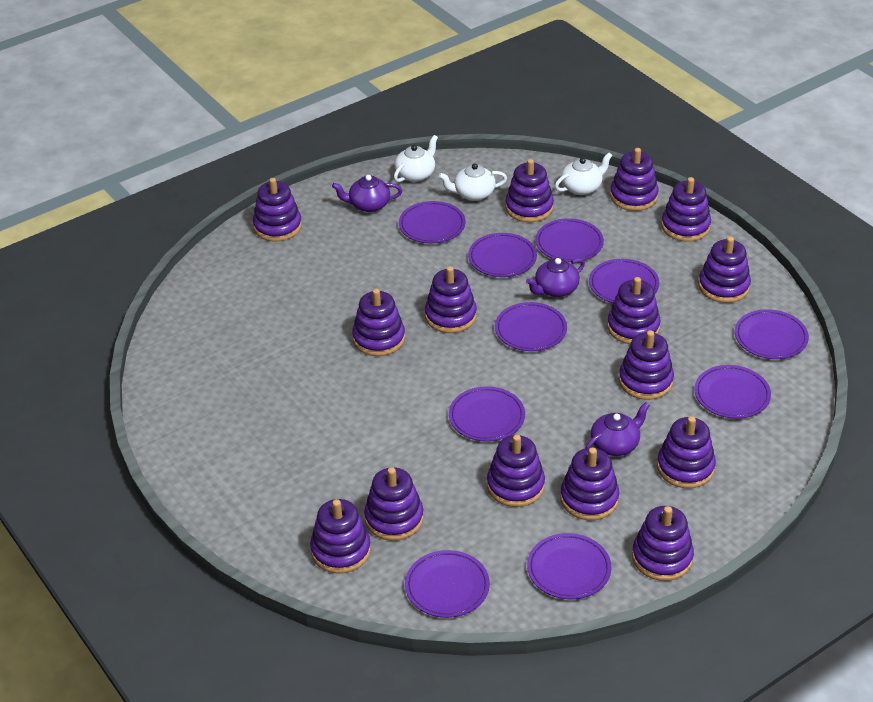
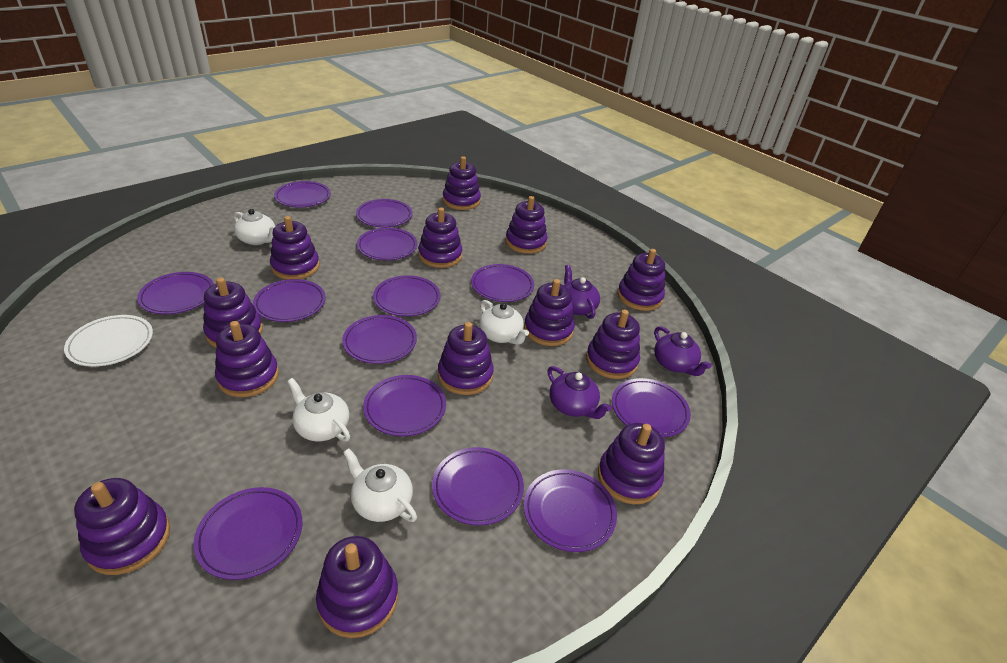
purple plate: [399,201,466,243] [405,550,490,618] [449,386,525,442] [468,233,537,277] [495,302,567,351] [527,533,611,599] [536,218,604,262] [589,259,659,303] [694,365,771,419] [735,309,809,359] = 10 -> [137,272,214,314] [193,487,302,580] [253,279,326,322] [274,181,331,208] [342,315,417,364] [356,199,412,228] [357,228,417,260] [363,375,446,436] [373,275,441,317] [432,447,524,526] [471,264,534,302] [524,469,617,552] [612,378,691,437] = 13
purple stacking toy: [253,178,302,242] [310,499,371,574] [352,288,405,356] [364,467,424,541] [425,266,477,333] [487,435,545,507] [505,159,554,222] [560,447,619,520] [607,277,660,344] [610,148,659,211] [619,330,674,400] [632,506,694,581] [657,416,716,488] [661,177,711,242] [699,236,751,303] = 15 -> [74,478,170,575] [203,278,263,347] [215,321,279,397] [270,216,320,280] [316,536,398,638] [418,207,462,268] [438,322,494,395] [443,156,481,210] [506,196,547,254] [524,279,575,346] [586,310,640,379] [598,423,665,504] [617,249,665,311] = 13
white plate: none = 0 -> [64,315,153,367] = 1
white teapot: [394,135,438,182] [438,163,507,201] [555,152,613,195] = 3 -> [234,209,275,245] [287,378,350,441] [343,448,417,522] [479,300,529,345] = 4

